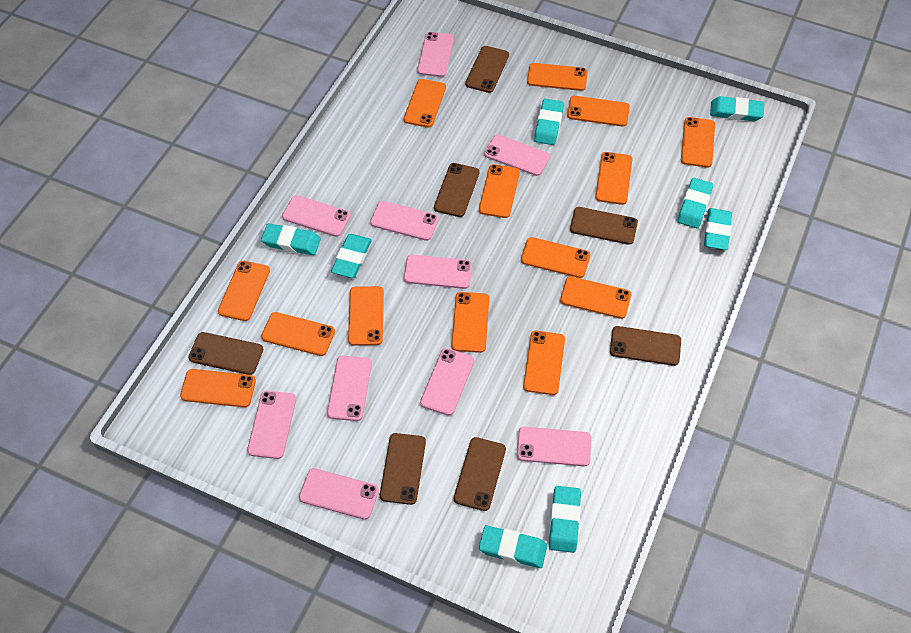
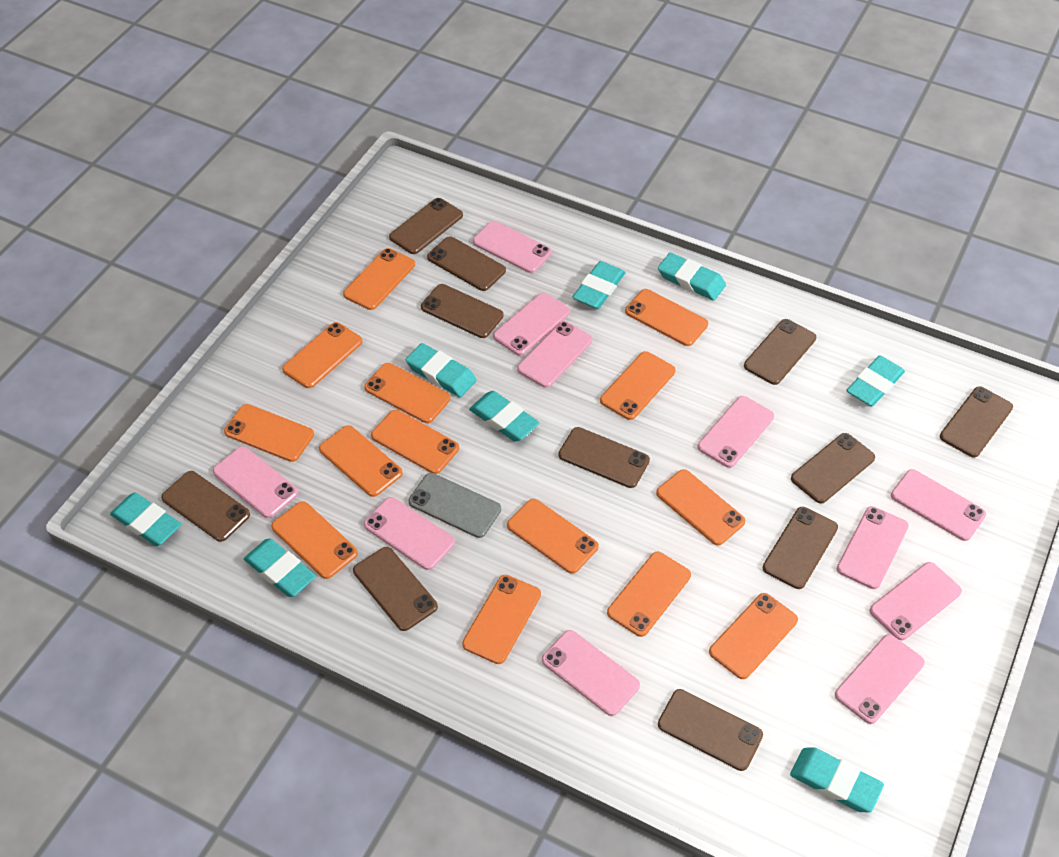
brown phone: [188,332,263,375] [380,433,426,505] [434,163,479,217] [454,437,506,511] [465,46,509,93] [570,207,638,245] [610,326,681,366] = 7 -> [161,471,250,542] [353,547,438,631] [389,198,463,254] [421,284,504,338] [427,236,506,291] [558,427,650,488] [658,689,763,771] [744,319,816,385] [763,507,838,589] [791,433,875,503] [940,386,1013,457] = 11
grey phone: none = 0 -> [408,473,501,538] = 1
pink phone: [247,391,296,459] [282,195,351,237] [299,468,379,520] [327,356,372,421] [370,201,439,241] [404,255,472,289] [417,32,454,77] [420,348,474,415] [484,135,550,176] [517,427,591,466] = 10 -> [213,446,298,518] [364,497,455,570] [473,221,552,273] [493,293,570,356] [517,321,592,388] [542,630,640,716] [698,396,774,468] [835,634,925,724] [837,506,909,589] [869,562,962,640] [891,469,986,541] = 11

